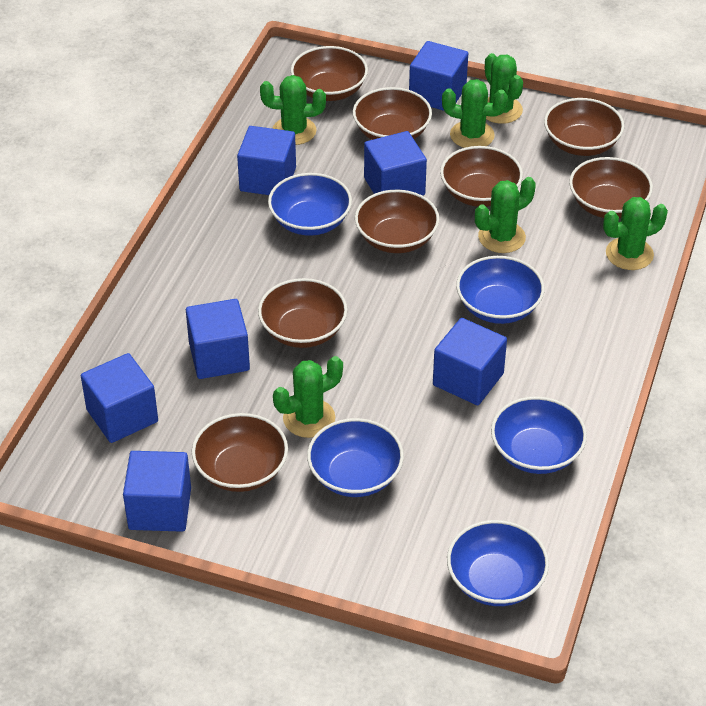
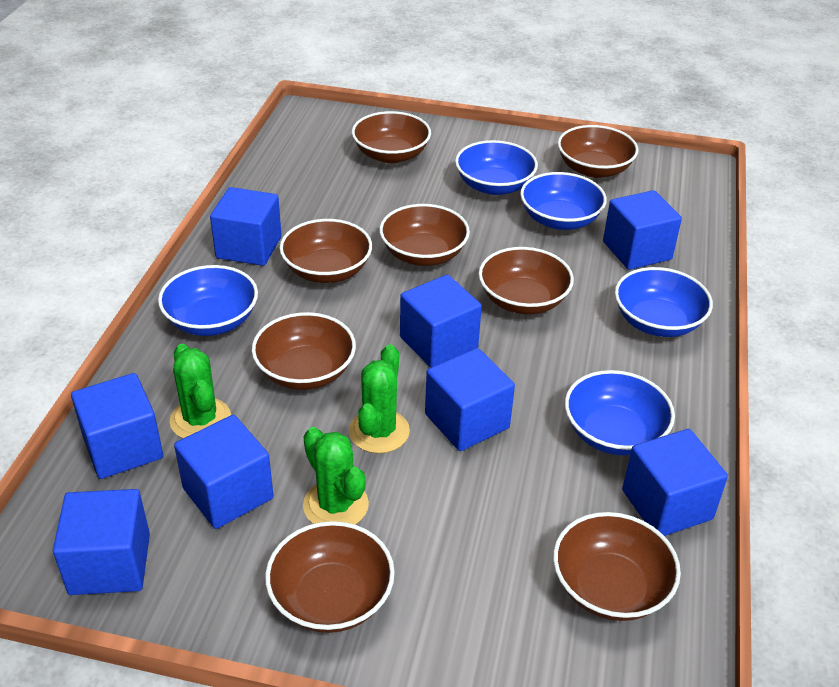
blue cube: [81,353,158,443] [123,451,191,532] [186,299,250,379] [237,126,296,195] [364,131,427,196] [409,41,468,111] [433,318,507,405] = 7 -> [53,489,150,595] [71,373,163,479] [174,415,274,529] [210,187,282,266] [400,275,482,368] [425,348,515,451] [603,190,682,270] [622,429,728,536] = 8
green cactus: [260,75,326,145] [273,356,343,438] [442,79,508,148] [475,177,536,253] [485,53,523,124] [603,197,668,270] = 6 -> [170,344,231,438] [303,427,369,524] [349,345,410,453] = 3

